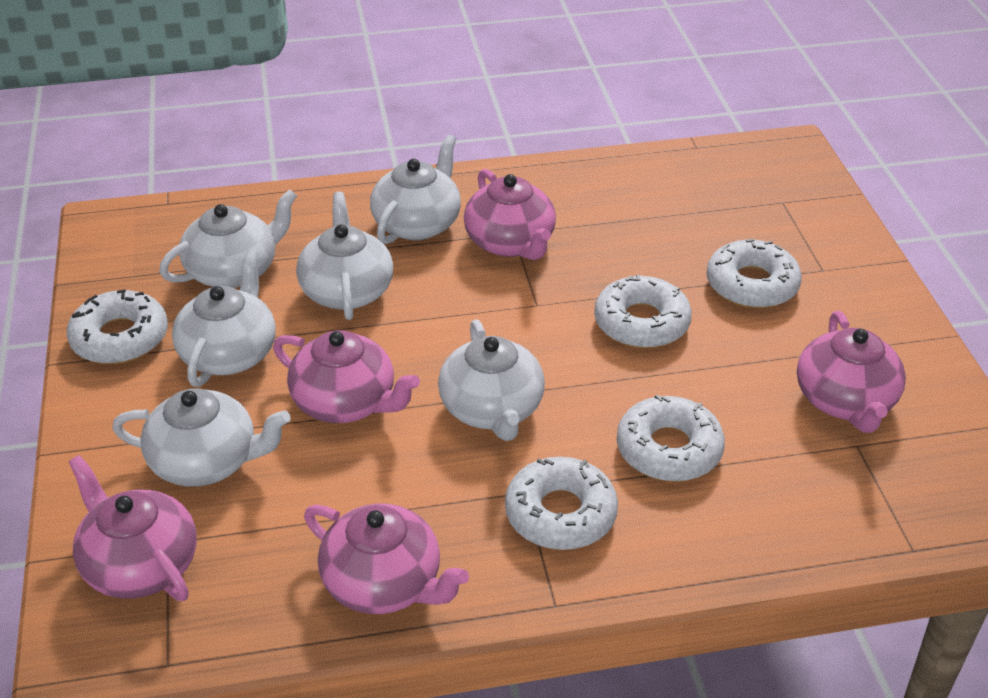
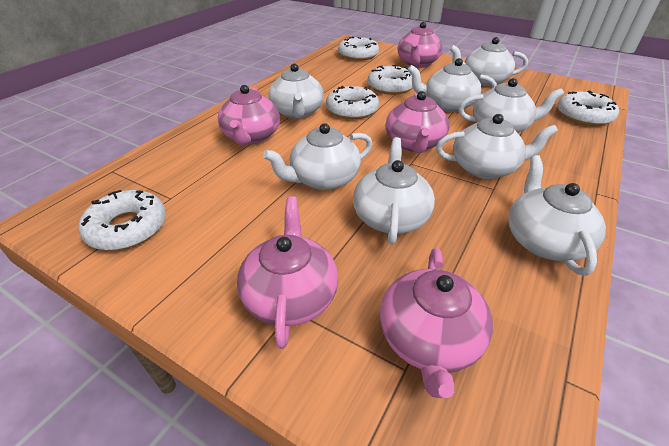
white teapot: [112,388,291,487] [159,189,297,288] [172,249,276,387] [296,192,393,320] [370,135,461,244] [438,319,545,441] = 6 -> [263,123,372,190] [268,64,324,119] [353,137,435,245] [407,58,497,112] [436,114,558,179] [449,37,528,86] [459,78,564,133] [509,155,606,276] = 8

